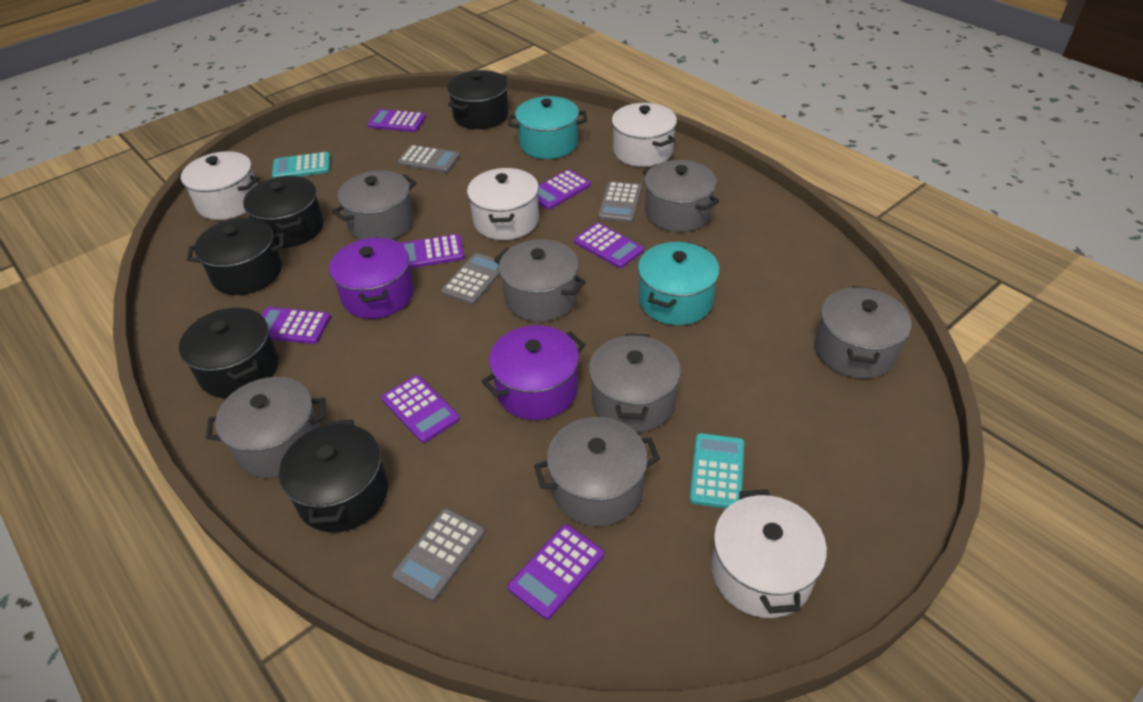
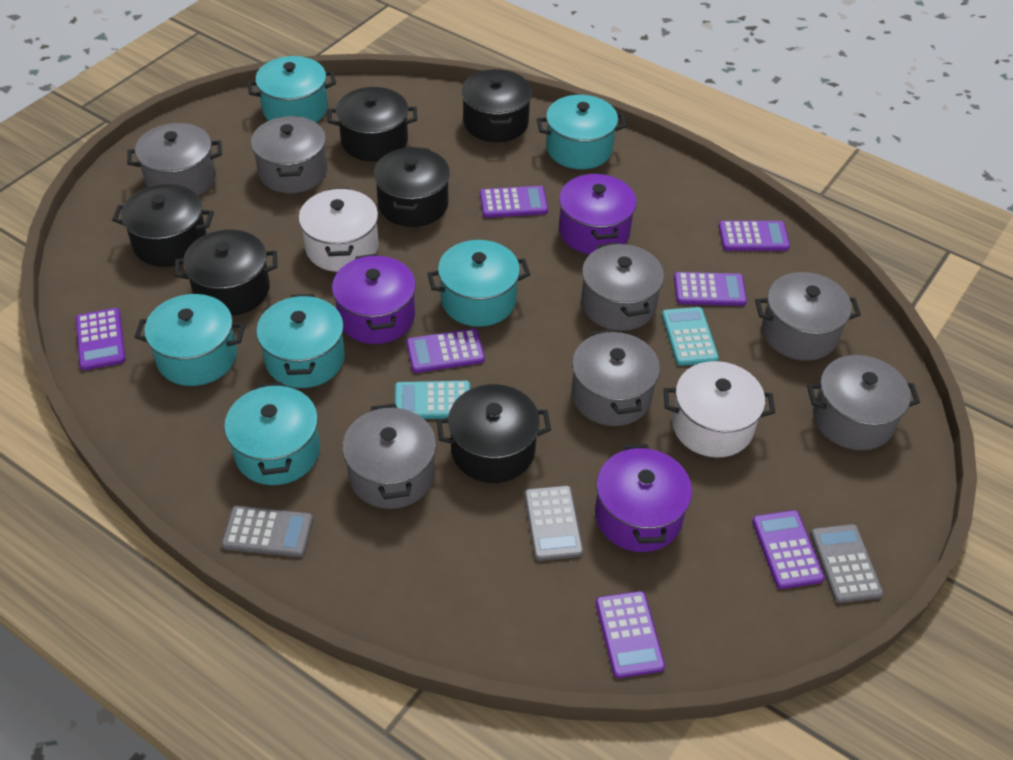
black pot: [179,308,279,398] [187,217,284,295] [243,176,324,248] [279,420,388,532] [447,70,509,129] = 5 -> [112,184,214,267] [174,230,277,316] [328,87,417,162] [373,147,450,227] [437,384,551,483] [461,69,532,142] = 6
grey calculator: [392,508,485,601] [397,145,460,173] [441,253,500,305] [598,181,642,223] = 4 -> [221,506,313,557] [524,486,583,561] [810,524,883,603] = 3
purple pot: [329,237,414,319] [482,325,585,420] = 2 -> [332,254,416,344] [559,173,637,254] [595,444,692,552] = 3
turquoise pot: [508,96,587,159] [638,242,720,325] = 2 -> [135,294,245,386] [224,382,320,485] [247,56,336,122] [256,294,345,388] [427,240,530,327] [537,95,627,169] = 6
white pot: [178,151,259,220] [467,168,539,240] [612,103,677,167] [711,490,827,618] = 4 -> [299,188,379,272] [664,361,775,457] = 2

